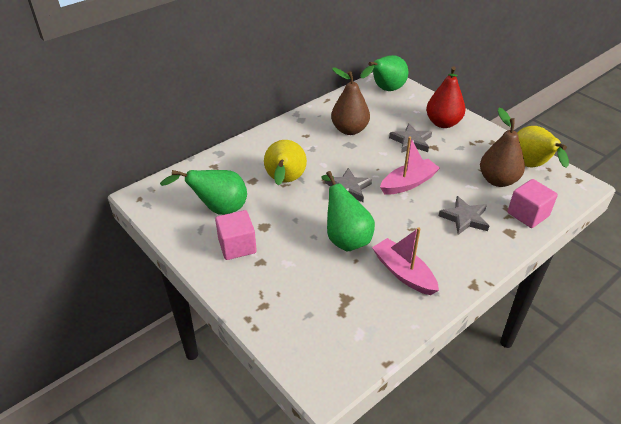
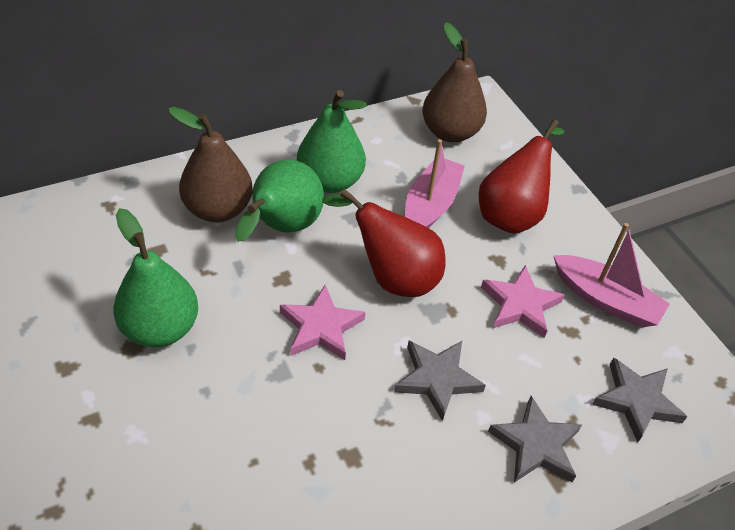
pink cube: [215,210,257,260] [507,179,558,228] = 2 -> none = 0
pink star: none = 0 -> [280,285,366,360] [481,265,565,338] = 2
red pear: [426,67,465,128] = 1 -> [323,189,446,297] [479,119,564,234] = 2
yellow pear: [264,140,307,185] [517,126,569,168] = 2 -> none = 0

